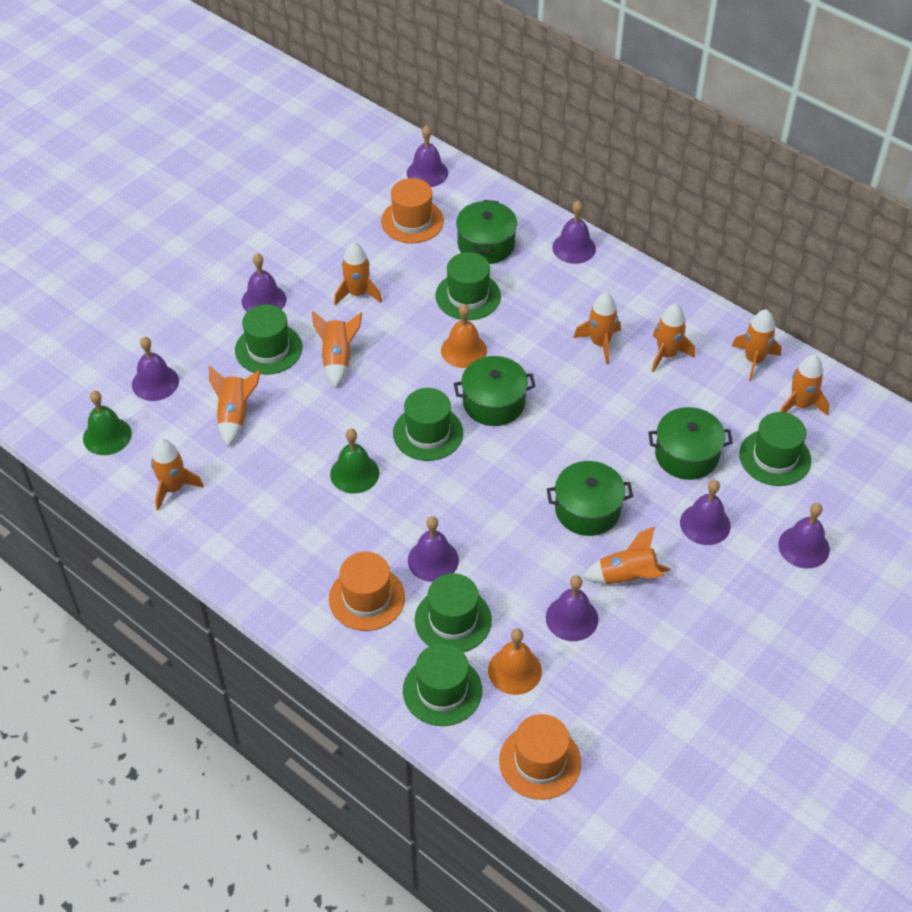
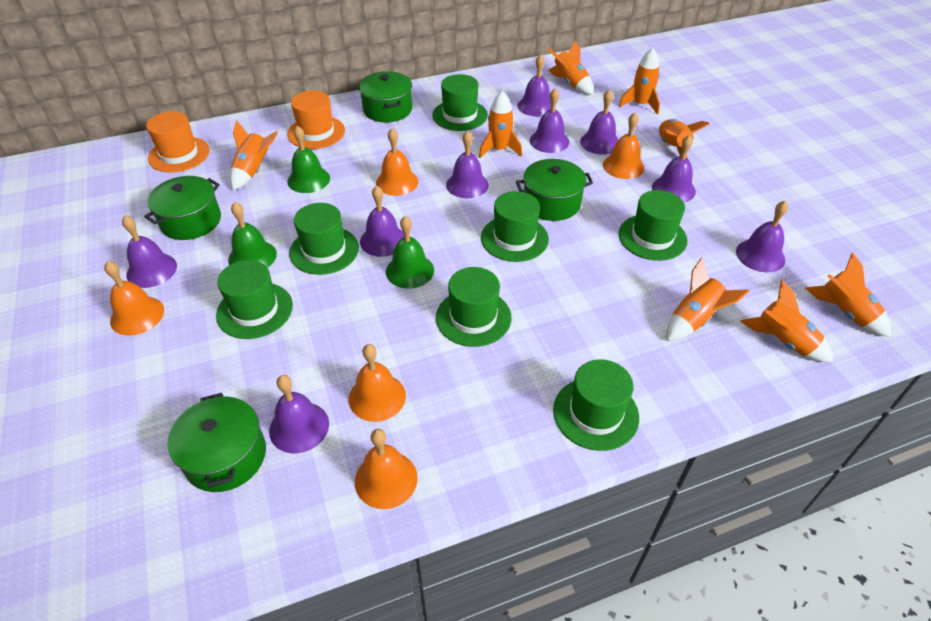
green bell: [83,391,132,455] [330,429,379,494] = 2 -> [228,202,277,268] [287,126,330,193] [386,216,434,289] = 3
green hat: [235,305,302,375] [393,388,463,461] [403,643,482,726] [415,573,492,652] [436,252,501,320] [739,412,811,486] = 6 -> [216,260,293,339] [289,203,359,275] [432,74,488,131] [436,267,512,347] [481,191,549,262] [553,359,639,451] [619,190,688,261] = 7
orange bell: [441,304,487,368] [488,629,542,695] = 2 -> [104,261,164,336] [349,344,406,422] [355,429,418,509] [376,128,418,196] [603,113,645,179] = 5
orange hat: [329,552,405,631] [381,178,444,243] [499,714,581,800] = 3 -> [146,111,210,173] [287,91,345,149] = 2
orange rocket: [151,439,204,511] [209,366,261,446] [312,311,362,388] [334,242,382,306] [574,292,621,365] [582,526,671,584] [652,304,695,373] [732,309,781,381] [780,354,829,416] = 9 -> [230,120,278,190] [479,91,522,158] [548,41,593,95] [619,48,660,115] [659,119,710,158] [667,257,749,341] [740,280,833,362] [805,253,891,337] = 8
purple bell: [132,337,179,401] [241,253,287,312] [407,125,448,187] [408,516,459,582] [546,575,598,641] [552,201,596,264] [680,480,731,545] [778,503,830,568] = 8 -> [122,215,177,288] [269,375,329,453] [360,186,404,257] [446,131,489,198] [518,54,551,117] [530,88,569,153] [580,89,618,155] [652,135,696,202] [736,201,788,272] = 9

